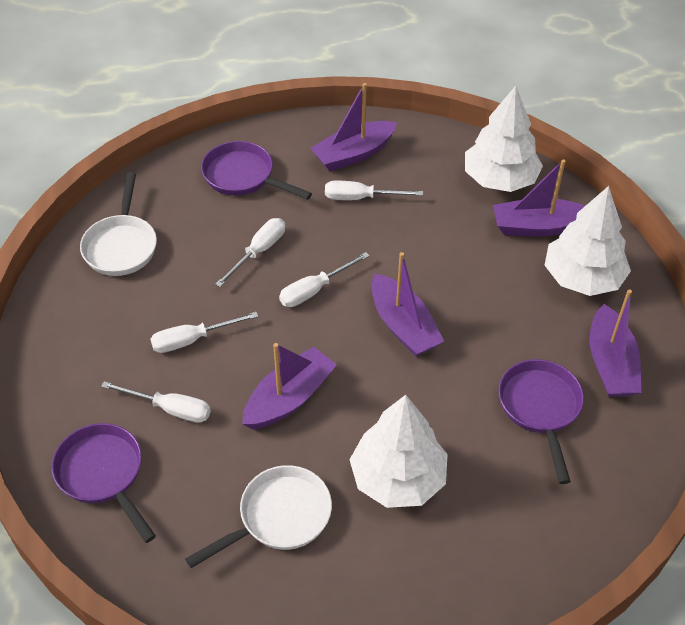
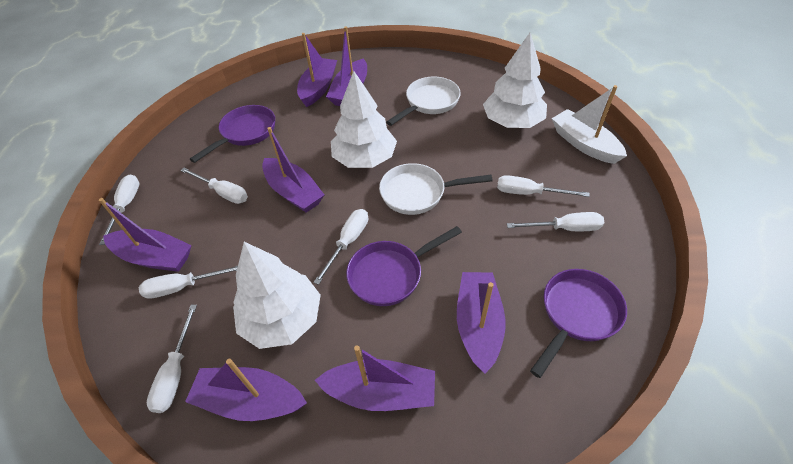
purple boat: [242,343,337,429] [310,83,397,171] [371,252,445,357] [493,159,585,237] [589,289,641,397] = 5 -> [99,198,192,272] [185,359,307,421] [262,127,324,213] [297,33,337,107] [315,345,435,411] [326,27,367,106] [457,272,506,374] = 7
white boat: none = 0 -> [552,85,627,164] = 1
white screwdriver: [101,381,211,423] [151,312,258,353] [215,218,285,287] [279,252,369,307] [325,180,423,200] = 5 -> [99,175,140,245] [139,266,238,299] [147,305,197,413] [180,168,248,204] [313,209,368,285] [497,175,590,197] [507,212,604,231] = 7

